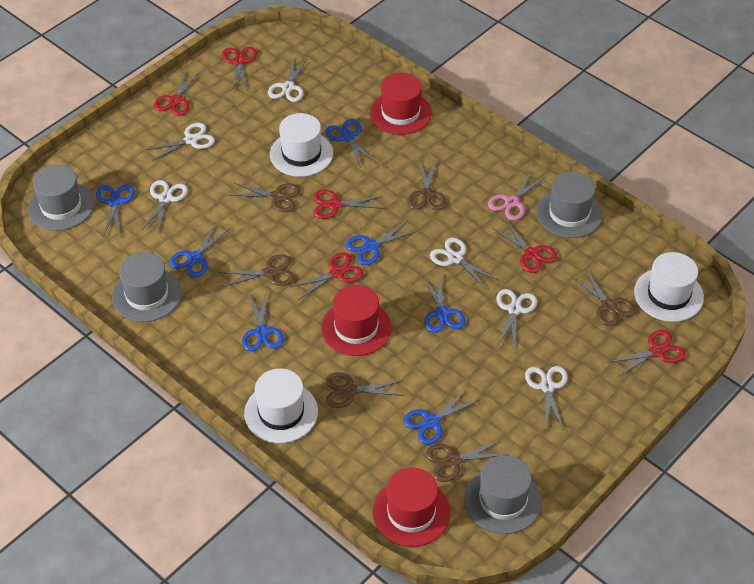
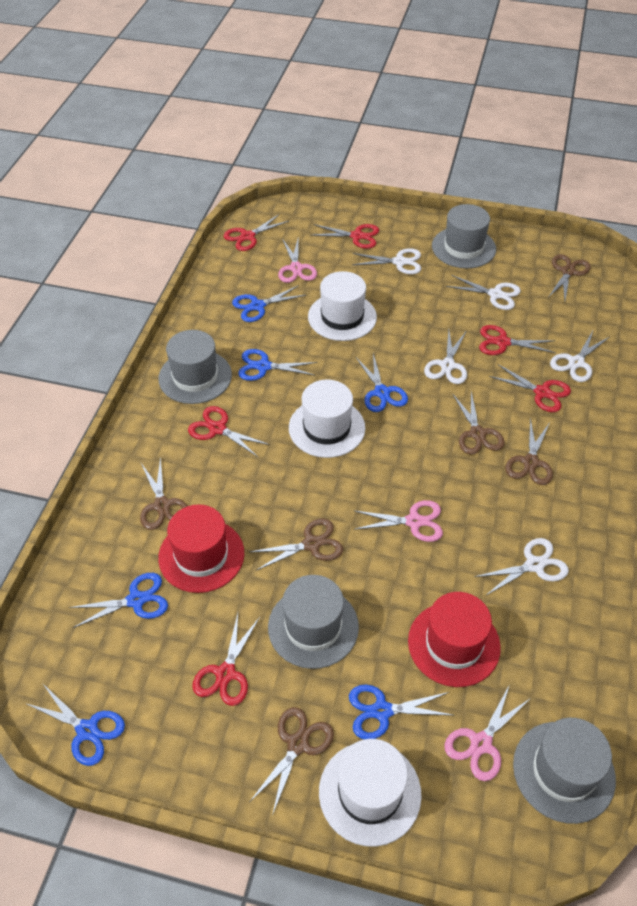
blue scissors: [96,184,135,237] [169,223,230,278] [242,293,284,351] [325,119,375,167] [345,221,417,265] [403,389,479,445] [423,273,466,333] = 7 -> [25,684,125,766] [69,573,168,628] [232,285,306,322] [238,349,317,381] [349,685,453,739] [356,354,408,412] = 6
pink scissors: [488,172,544,221] = 1 -> [278,236,317,283] [353,500,443,542] [444,684,531,781] = 3
red hat: [321,285,391,356] [370,73,432,135] [373,468,450,547] = 3 -> [158,504,244,593] [408,592,501,687] = 2
white scissors: [142,180,188,233] [146,123,215,161] [268,58,308,102] [430,238,497,289] [496,289,537,349] [525,366,568,430] = 6 -> [353,248,421,274] [424,330,467,384] [446,275,521,310] [474,538,569,596] [550,329,609,382] = 5

